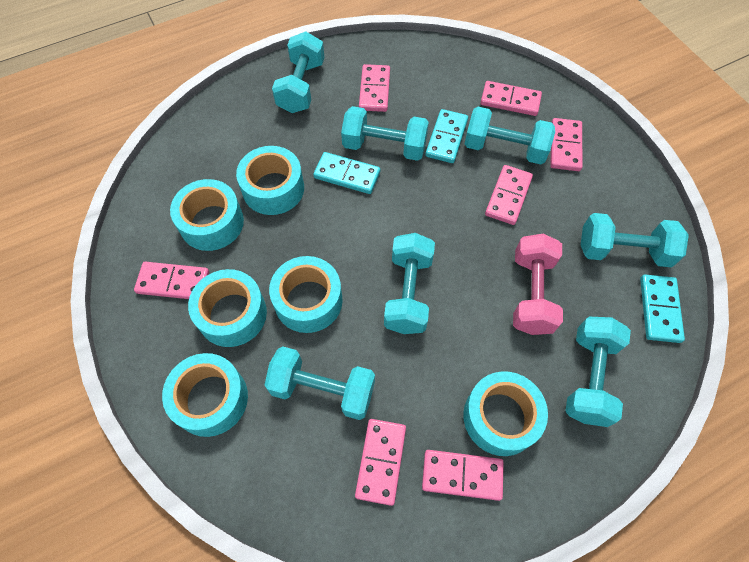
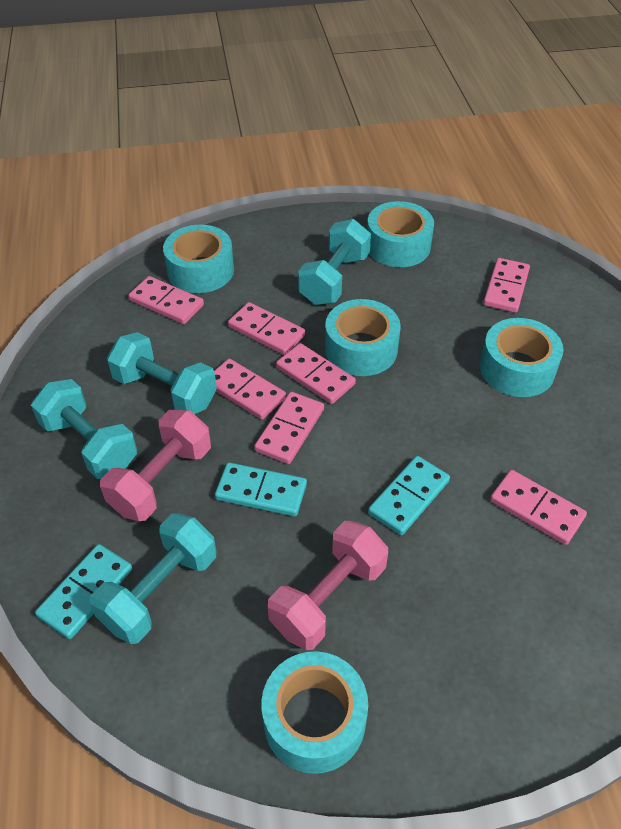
pink dumbbell: [513,233,563,335] = 1 -> [100,410,211,521] [268,521,388,650] = 2
turquoise dumbbell: [265,346,375,420] [272,32,325,113] [341,106,429,161] [384,233,435,334] [465,107,555,165] [565,317,631,427] [581,213,689,267] = 7 -> [31,379,137,479] [89,513,216,644] [107,332,217,414] [298,219,371,305] = 4
turquoise tape: [162,353,248,437] [170,179,244,251] [188,269,267,347] [236,146,304,215] [269,256,343,333] [463,371,548,456] = 6 -> [163,225,234,293] [261,651,368,774] [325,299,401,376] [367,201,434,267] [480,318,563,397] = 5

